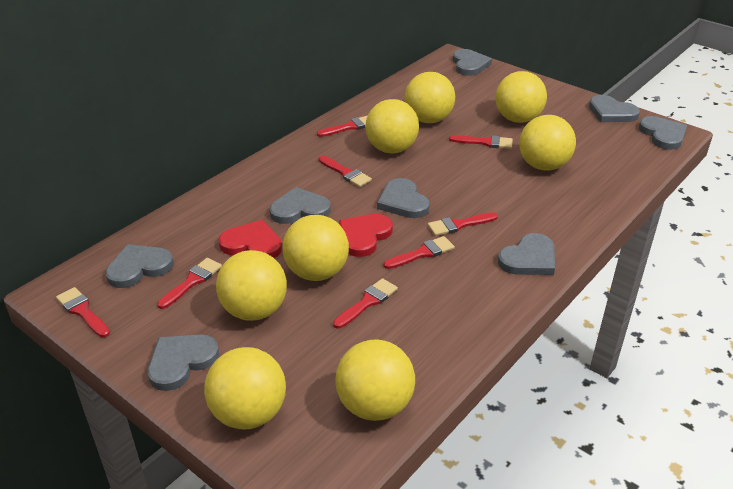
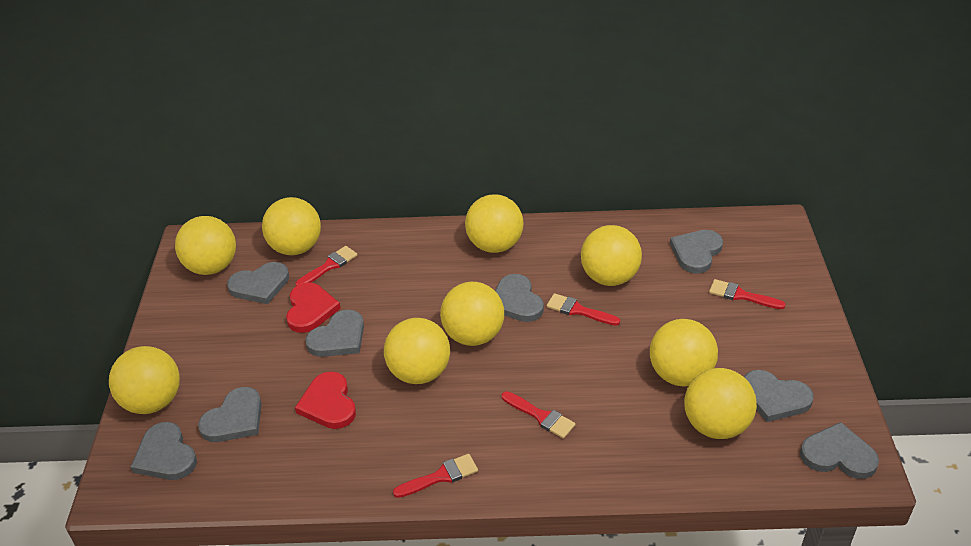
red brush: [56,287,110,338] [157,258,222,309] [317,116,367,137] [319,156,372,187] [333,278,398,329] [384,236,455,269] [428,212,498,236] [449,135,513,149] = 8 -> [296,246,357,286] [393,454,478,498] [502,391,576,439] [547,293,620,325] [709,279,786,309] = 5
yellow ball: [204,347,286,430] [216,250,287,321] [282,215,349,281] [335,339,415,421] [365,99,419,153] [405,72,455,123] [495,71,547,123] [519,115,576,171] = 8 -> [109,346,180,414] [175,216,236,275] [262,197,321,255] [384,318,450,384] [440,282,504,346] [465,194,523,253] [581,225,642,286] [650,319,718,386] [684,368,757,439] = 9

